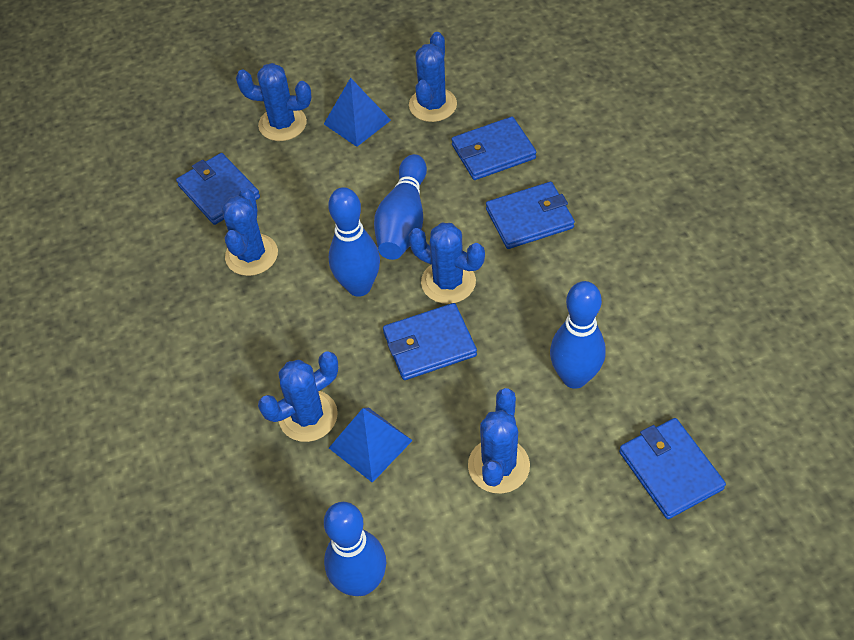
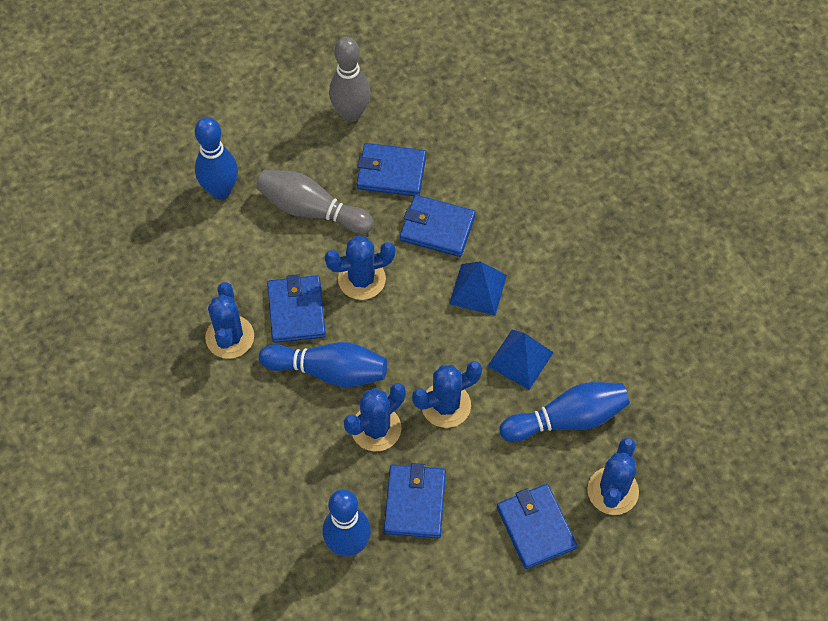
blue cactus: [222,188,278,276] [236,63,312,141] [258,351,338,442] [409,32,457,122] [409,223,485,304] [468,388,530,494] = 6 -> [205,282,254,359] [324,236,395,300] [344,383,406,451] [412,361,482,428] [587,438,639,515] = 5
grey bowling pin: none = 0 -> [256,170,374,234] [329,37,371,122] = 2

